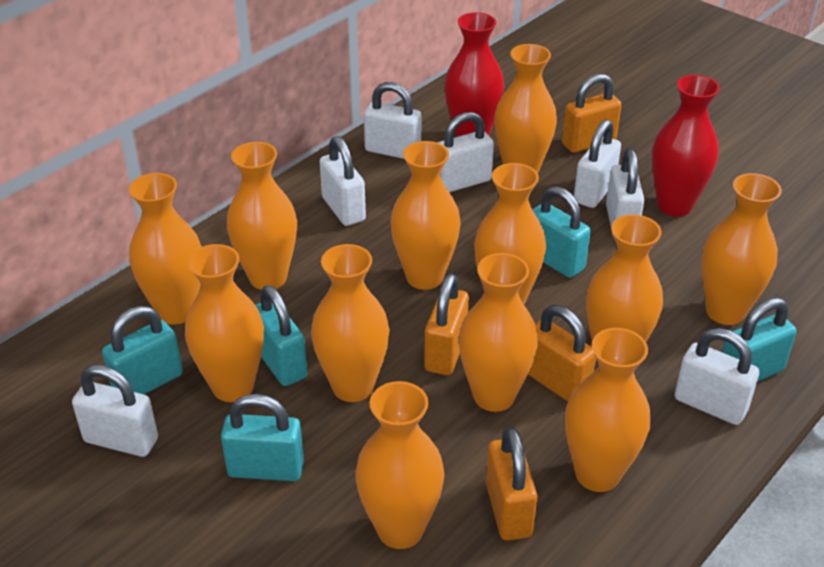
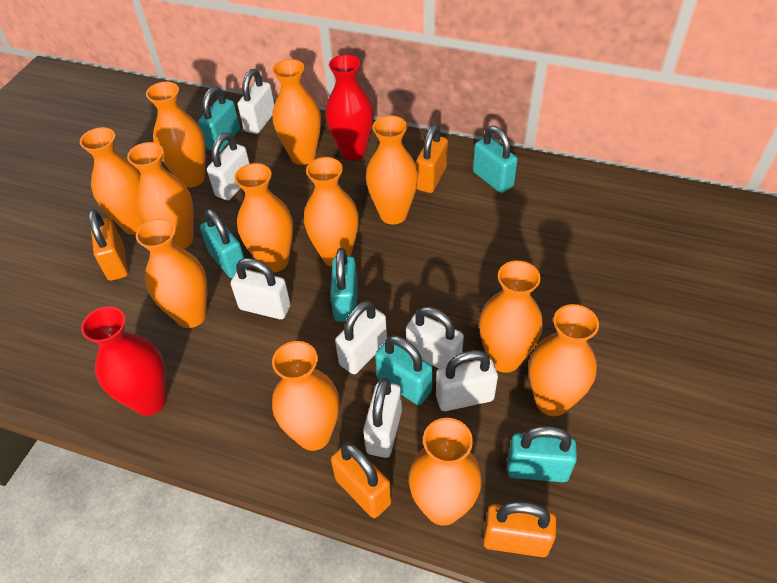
turquoise padlock: [102,306,183,394] [221,394,304,481] [256,285,307,386] [532,187,591,278] [722,298,797,382] = 5 -> [198,87,240,152] [200,209,247,278] [330,248,358,322] [375,335,433,405] [473,126,518,193] [507,426,577,482] = 6

